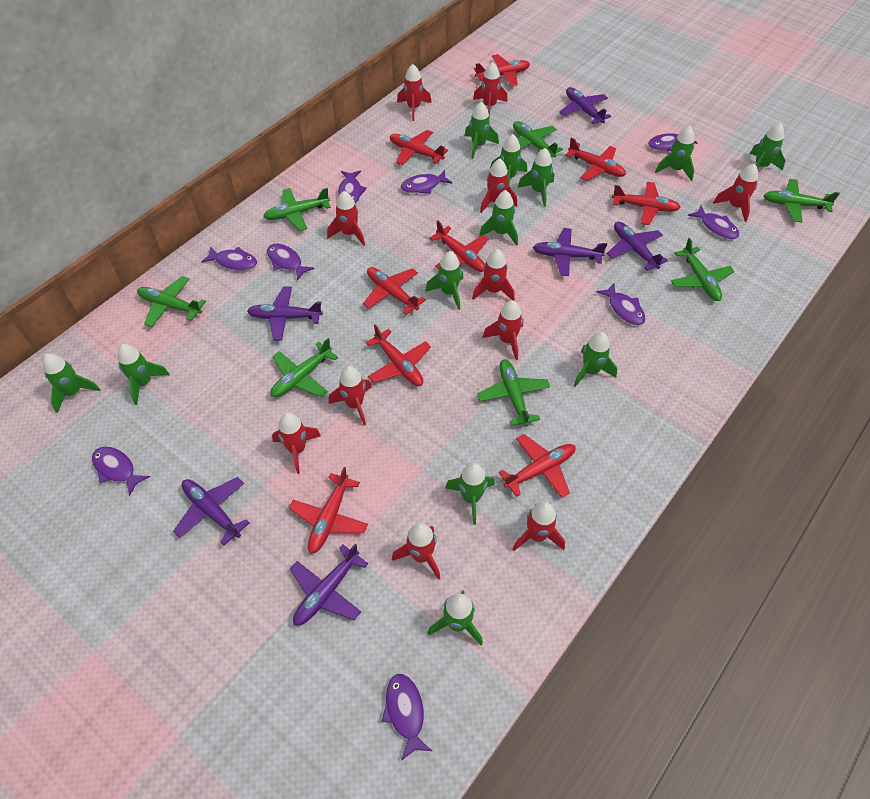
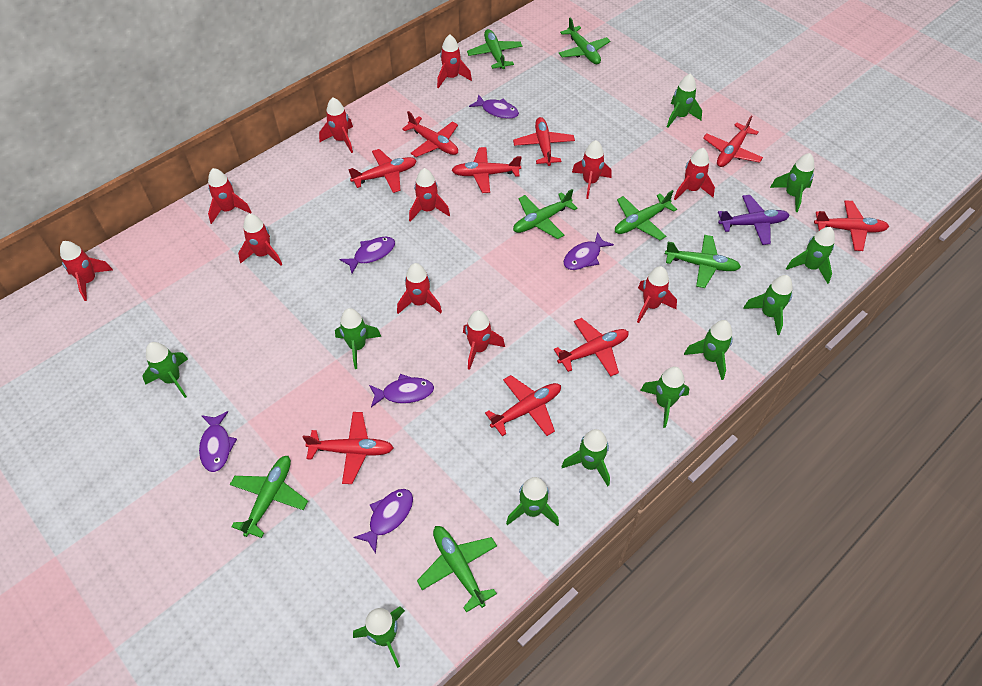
green rocket: [43,354,101,413] [118,344,170,405] [425,251,463,310] [428,590,483,645] [445,463,495,525] [465,102,499,159] [479,190,518,246] [490,134,527,185] [518,148,554,207] [574,332,617,387] [655,126,695,181] [750,123,785,171] = 12 -> [143,342,188,398] [335,308,381,369] [353,606,405,668] [506,477,559,526] [562,429,610,486] [640,367,690,428] [667,73,702,128] [684,320,733,380] [743,275,793,335] [770,153,815,212] [786,227,835,284] = 11
purple fish: [92,447,150,496] [201,247,257,270] [267,244,314,280] [338,170,367,203] [382,674,432,761] [401,170,452,194] [596,283,645,325] [648,133,697,151] [688,205,739,239] = 9 -> [199,411,237,472] [339,236,395,273] [353,489,413,554] [369,374,434,407] [469,94,519,119] [563,232,614,270] = 6
purple plane: [173,477,250,545] [247,286,323,341] [290,544,368,626] [533,228,607,276] [559,87,611,124] [607,222,668,271] = 6 -> [718,195,789,245] = 1

